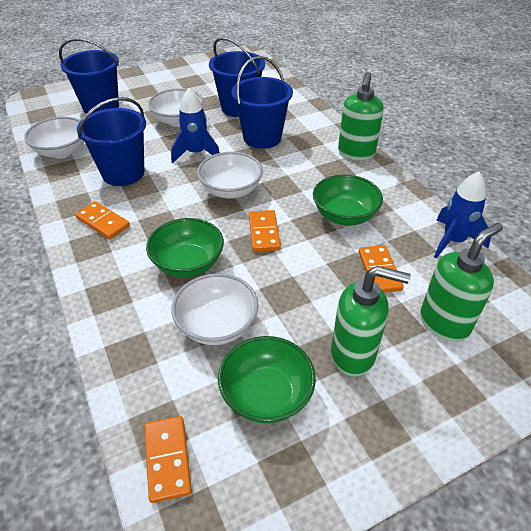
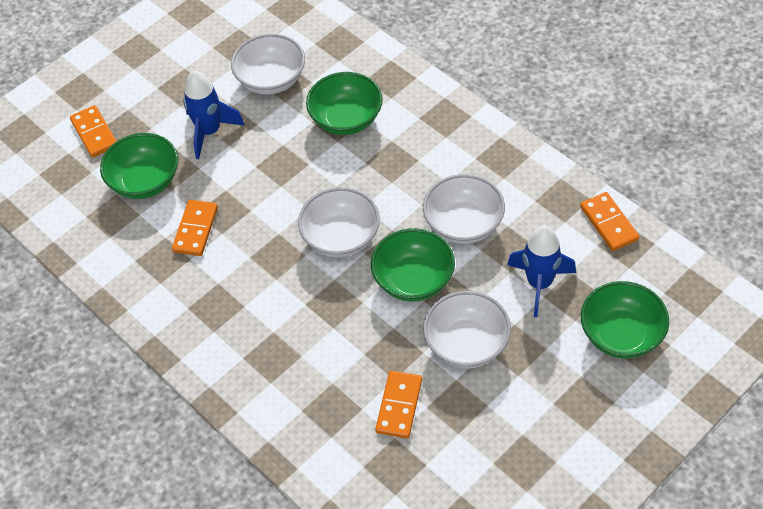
blue bucket: [59,38,119,114] [77,97,146,186] [209,37,265,117] [231,56,293,149] = 4 -> none = 0
green bowl: [146,218,224,278] [218,336,316,424] [313,175,383,225] = 3 -> [100,133,178,199] [306,72,383,135] [371,228,455,301] [581,281,669,359] = 4
green soap dispenser: [331,266,411,376] [338,72,384,161] [420,223,503,342] = 3 -> none = 0

